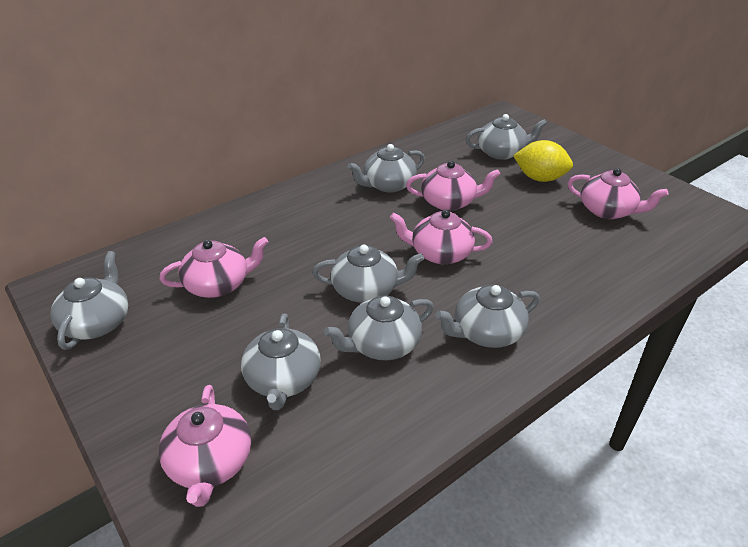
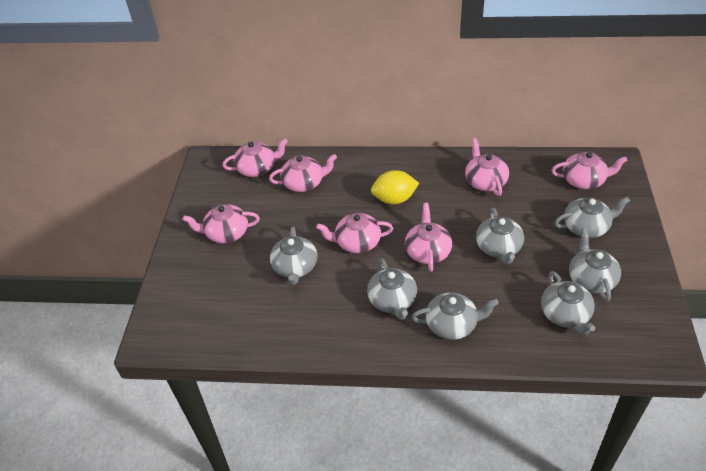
pink teapot: [159,385,251,507] [160,237,268,298] [390,210,493,264] [406,161,500,211] [568,168,668,219] = 5 -> [183,204,260,243] [222,139,288,177] [269,154,337,192] [316,213,394,253] [405,203,452,272] [465,138,509,196] [552,152,628,189] = 7

